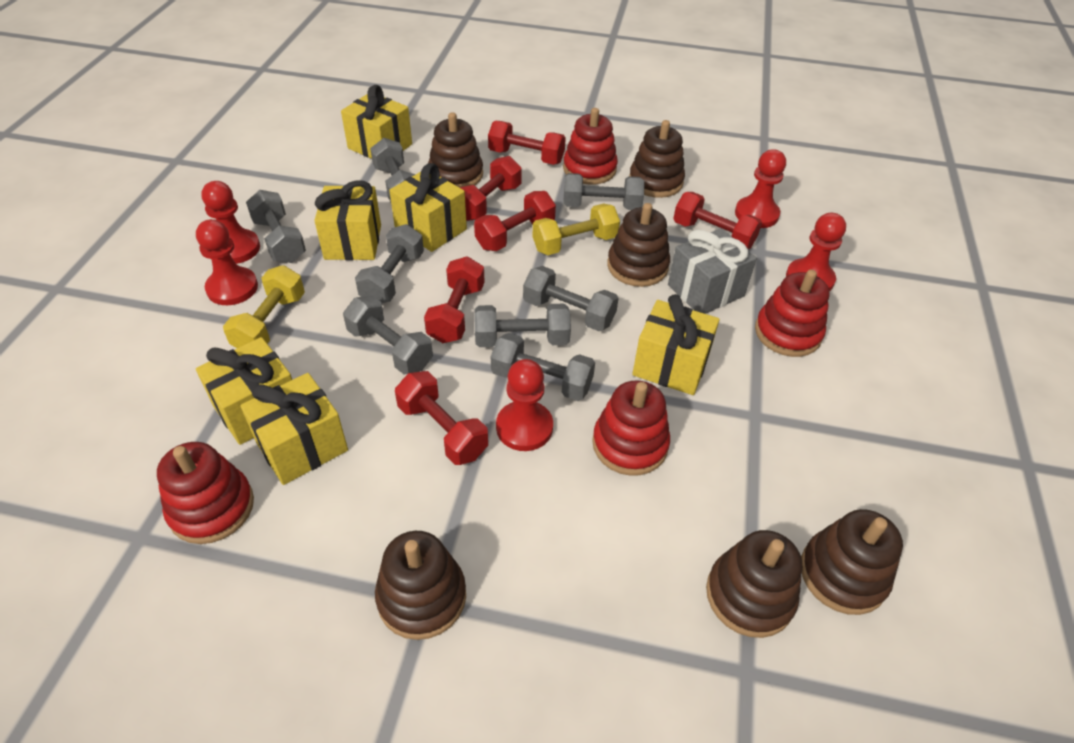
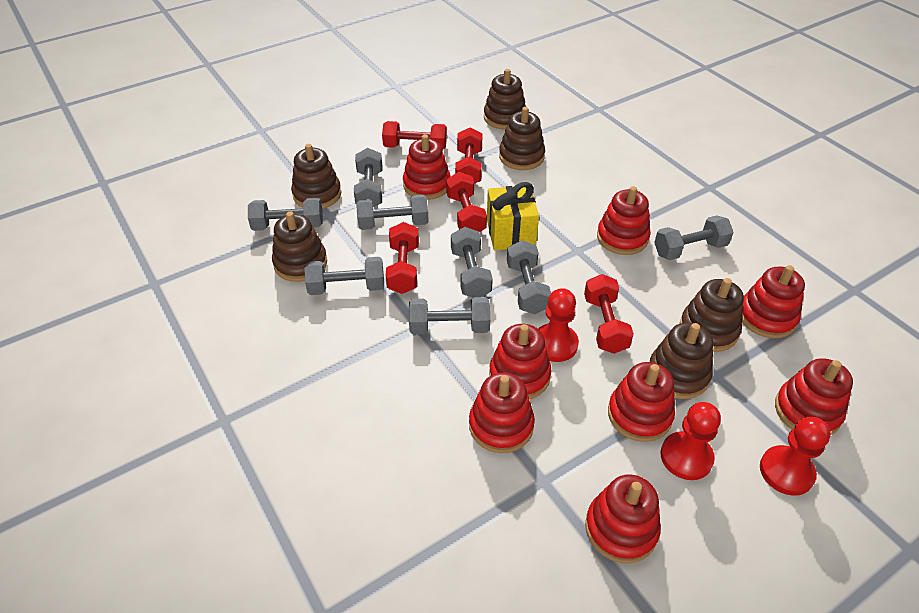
grey gift: [668,228,757,314] = 1 -> none = 0
red dumbbell: [395,371,488,465] [424,256,485,343] [460,156,522,221] [474,191,556,251] [488,121,566,165] [673,192,762,249] = 6 -> [382,121,447,149] [386,222,419,294] [446,172,487,232] [455,127,483,184] [584,274,634,354] = 5
red pawn: [196,219,258,305] [201,181,260,264] [496,359,553,451] [735,149,786,228] [786,213,846,292] = 5 -> [538,288,579,362] [661,402,721,480] [760,417,830,496] = 3
red stacking toy: [157,442,254,544] [563,108,618,185] [592,380,670,476] [755,270,830,357] = 4 -> [403,134,451,200] [469,373,535,453] [489,324,551,399] [585,475,661,563] [597,186,651,255] [608,362,675,442] [742,265,805,339] [775,358,853,435] = 8
yellow dumbbell: [223,265,305,348] [532,204,620,255] = 2 -> none = 0
yellow gift: [196,337,292,445] [240,373,348,485] [314,181,381,260] [341,85,412,159] [389,163,467,252] [632,294,720,395] = 6 -> [487,182,539,250] = 1

